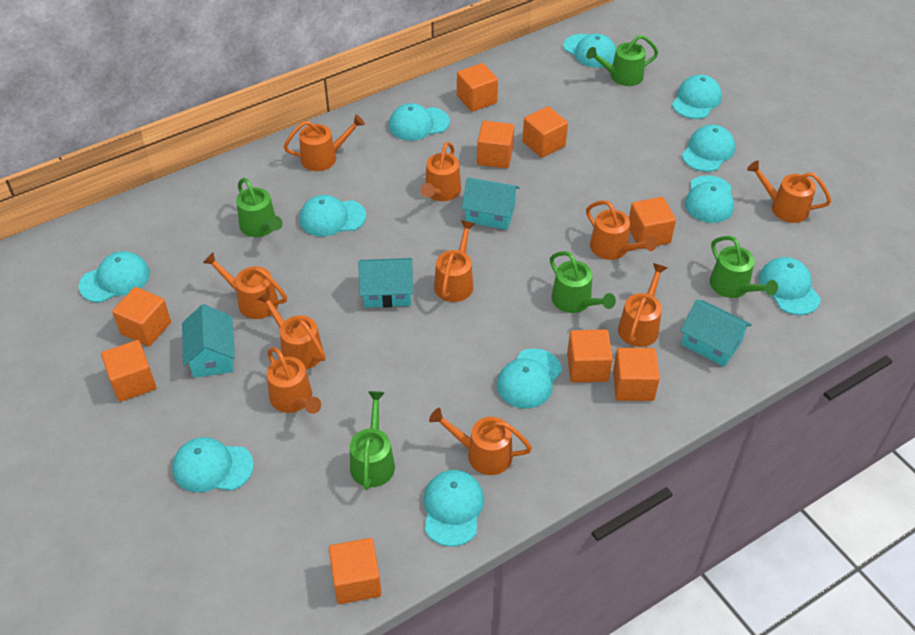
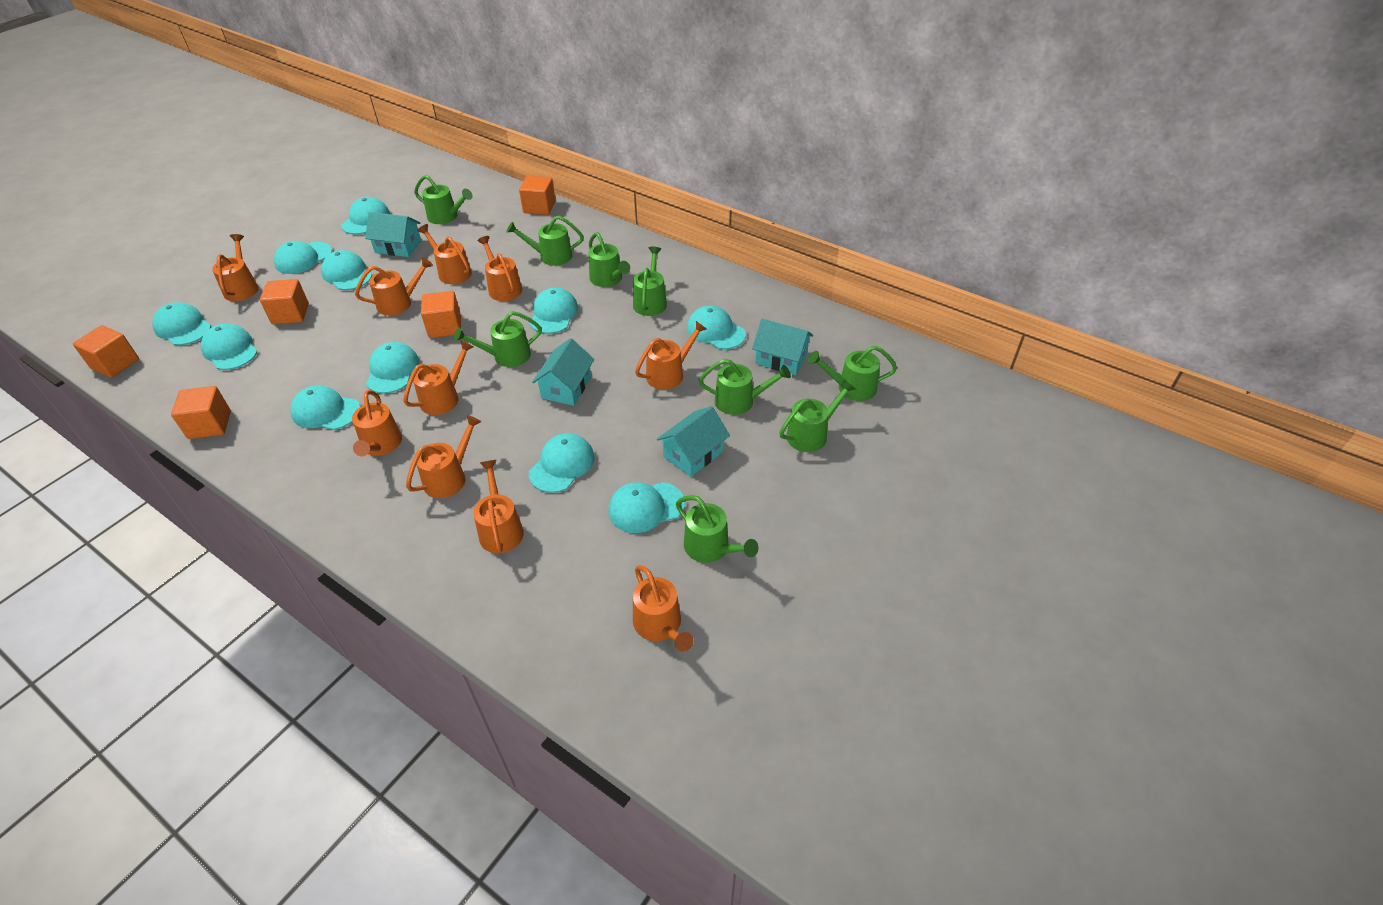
green watering can: [236,178,283,237] [350,391,395,490] [550,251,616,313] [586,35,659,86] [710,236,778,298] = 5 -> [414,175,473,224] [454,311,542,367] [507,216,583,266] [588,232,630,287] [633,247,667,316] [676,495,758,563] [698,359,791,415] [779,380,856,452] [808,346,897,401] = 9
orange cube: [101,340,156,402] [112,287,171,346] [329,538,382,604] [457,63,498,112] [477,121,514,168] [523,106,568,158] [567,329,613,383] [613,348,660,401] [629,197,676,249] = 9 -> [73,325,139,378] [171,386,231,439] [260,279,309,324] [421,291,461,338] [519,176,556,215] = 5

